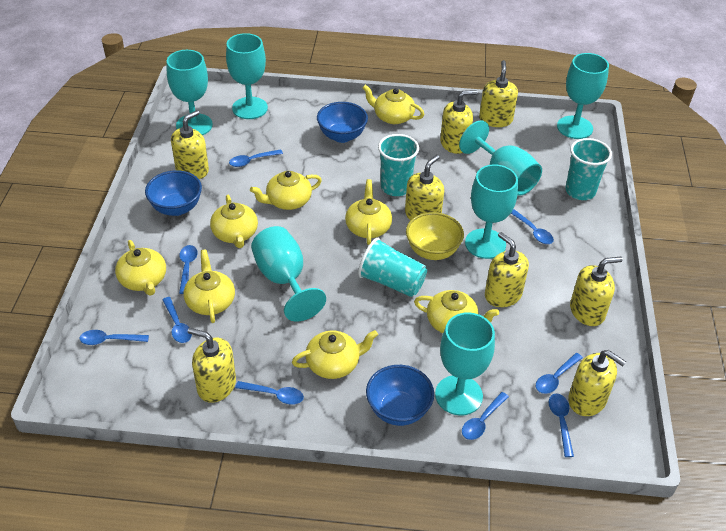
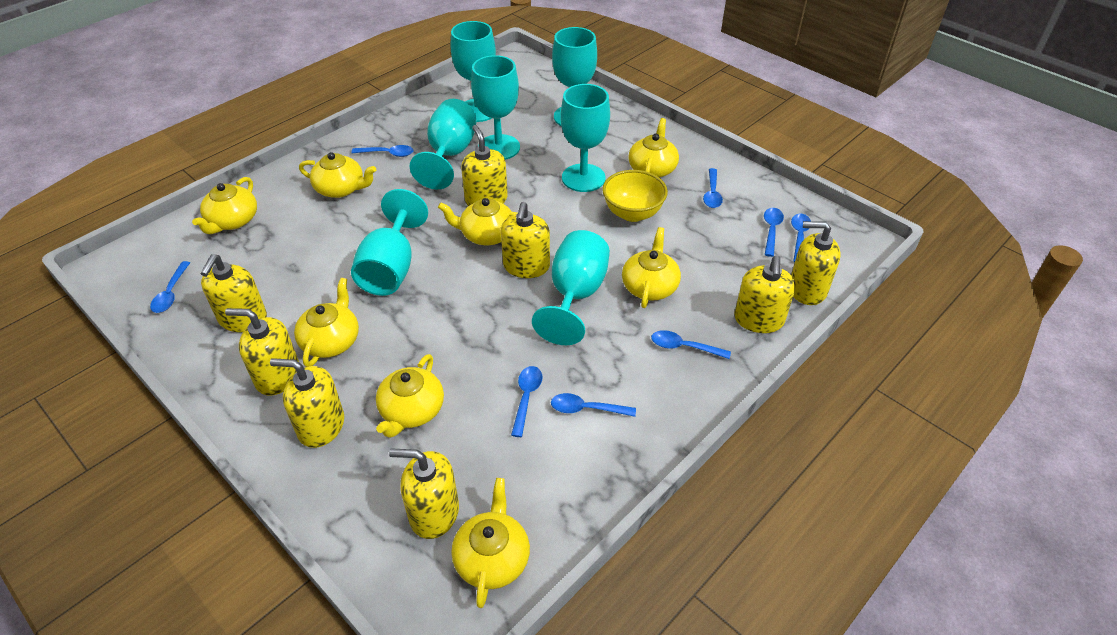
blue bowl: [145,170,202,216] [317,102,368,143] [366,365,434,426] = 3 -> none = 0
blue spoon: [80,330,149,345] [162,297,192,343] [179,245,198,294] [229,149,283,167] [235,381,304,405] [462,392,509,440] [511,209,554,244] [536,353,583,394] [549,393,574,457] = 9 -> [150,261,190,313] [351,145,414,157] [511,366,543,437] [551,393,636,417] [651,330,731,359] [703,168,723,208] [764,208,784,257] [791,214,811,262] = 8
turquoise cup: [358,238,427,297] [378,134,419,196] [566,138,612,200] = 3 -> none = 0

